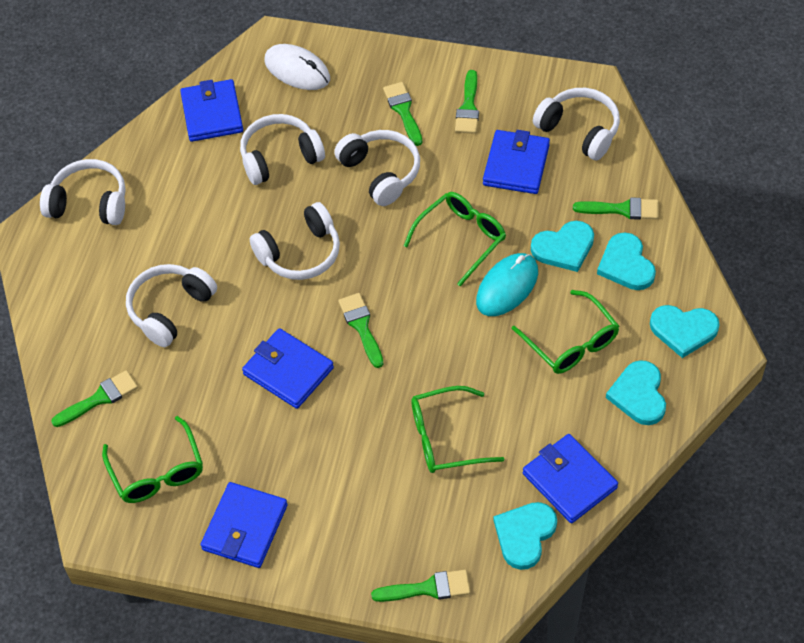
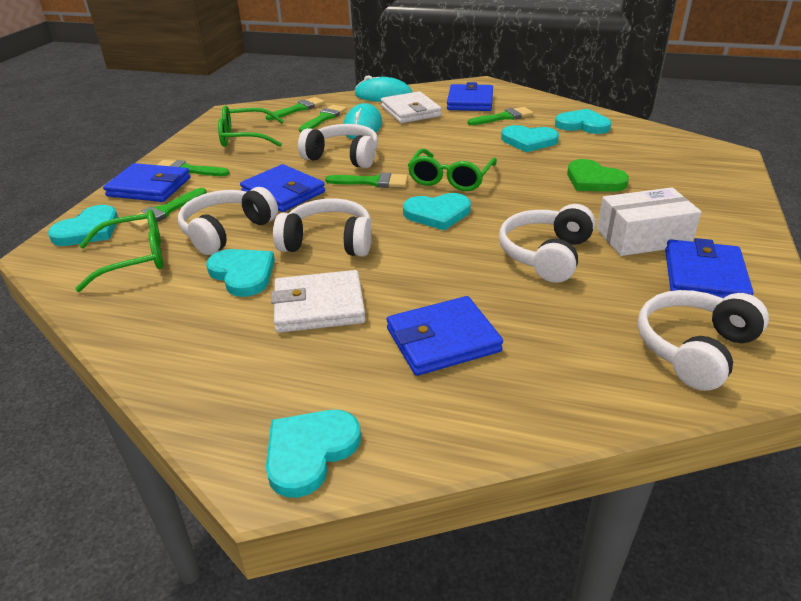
green glasses: [102,416,203,503] [404,192,506,287] [411,386,504,473] [512,290,619,374] = 4 -> [75,209,163,292] [218,105,284,147] [408,149,497,191] = 3
green heart: none = 0 -> [567,159,629,192] = 1
turquoise heart: [494,502,557,570] [531,221,594,272] [597,233,656,290] [606,360,666,425] [650,305,720,358] = 5 -> [48,205,118,246] [206,249,275,297] [266,410,361,498] [403,193,471,230] [501,125,559,152] [555,109,611,134] = 6
turquoise mouse: [476,253,538,316] = 1 -> [343,103,382,139] [355,75,412,102] = 2
white box: none = 0 -> [597,187,702,256] = 1
white headphones: [40,159,126,225] [126,264,217,347] [240,114,325,185] [250,202,340,280] [334,130,420,206] [533,88,620,160] = 6 -> [178,187,278,255] [273,198,372,257] [298,124,378,168] [499,204,595,283] [638,290,769,391] = 5
white mouse: [264,44,330,90] = 1 -> none = 0
white wallet: none = 0 -> [271,270,366,333] [381,91,442,123] = 2

